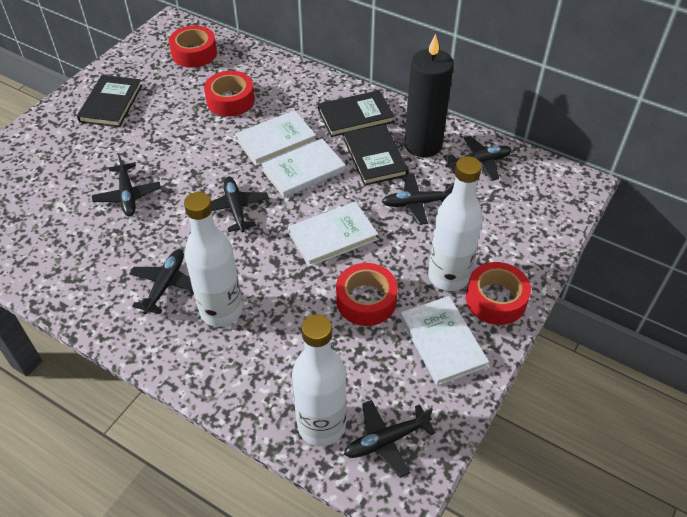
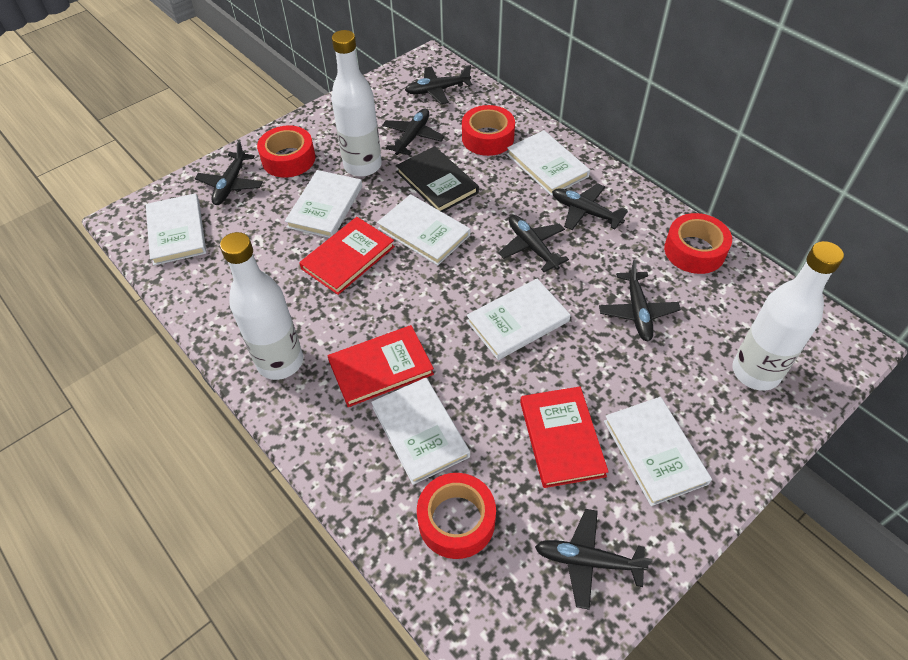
black book: [77,75,142,127] [318,90,395,137] [343,124,409,186] = 3 -> [396,146,479,212] = 1
black candle: [404,34,454,157] = 1 -> none = 0
black plane: [92,153,161,217] [129,249,193,314] [211,177,269,232] [344,400,436,478] [381,174,454,225] [443,136,512,181] = 6 -> [195,141,263,205] [382,108,445,155] [405,65,472,104] [499,215,569,272] [535,509,653,610] [552,183,628,230] [599,259,681,342] = 7
red book: none = 0 -> [299,217,395,295] [328,325,434,407] [520,386,609,488] = 3
white book: [235,110,316,166] [261,139,346,198] [288,202,378,267] [400,296,489,386] = 4 -> [146,193,206,265] [285,170,362,238] [371,378,470,485] [377,194,470,265] [467,279,571,360] [507,130,590,196] [604,397,712,506] = 7

